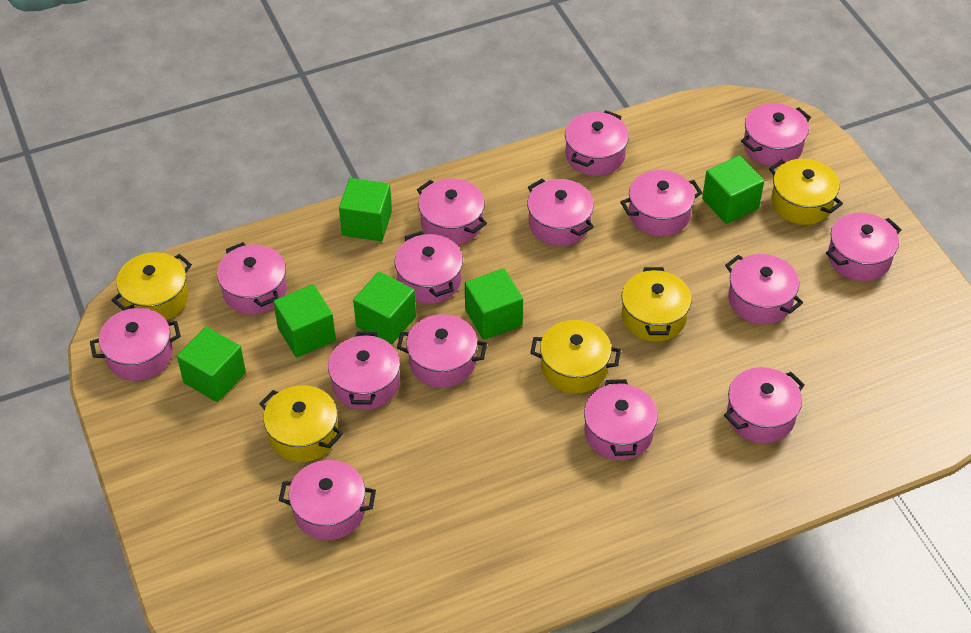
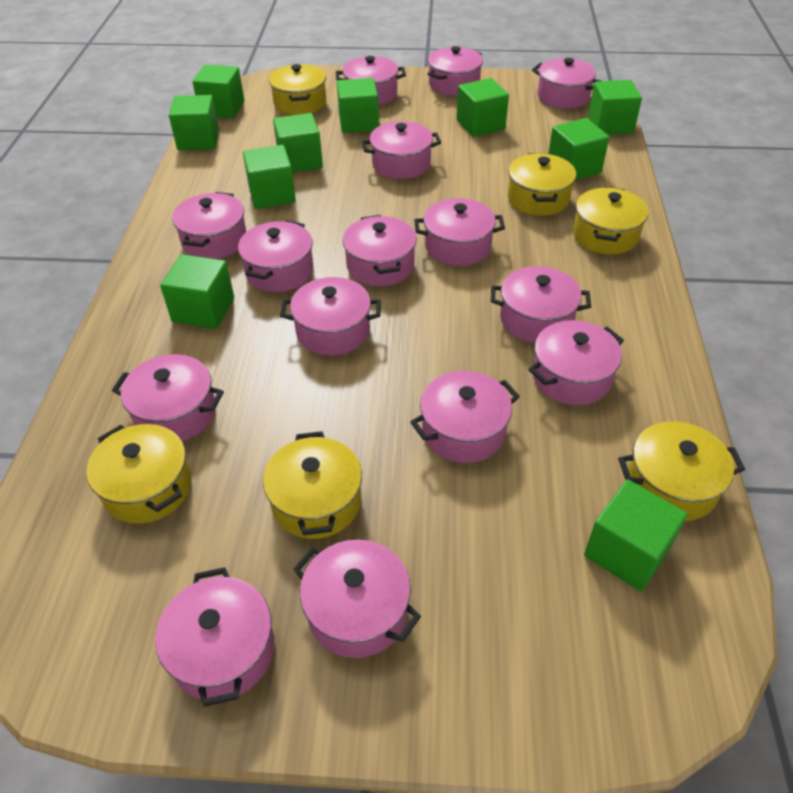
green cube: [177,327,246,402] [274,284,336,357] [339,178,392,241] [353,272,416,345] [465,268,523,340] [702,156,764,224] = 6 -> [160,254,234,329] [169,95,219,150] [193,65,244,118] [243,145,296,209] [273,113,323,173] [337,78,379,133] [456,78,509,137] [548,118,609,180] [584,480,687,591] [588,80,642,135] = 10
yellow pot: [112,252,192,320] [259,385,343,462] [530,320,621,394] [622,267,692,342] [769,159,843,225] = 5 -> [87,424,192,524] [263,431,362,539] [269,64,326,115] [508,153,576,216] [573,187,648,255] [618,421,745,522] = 6

